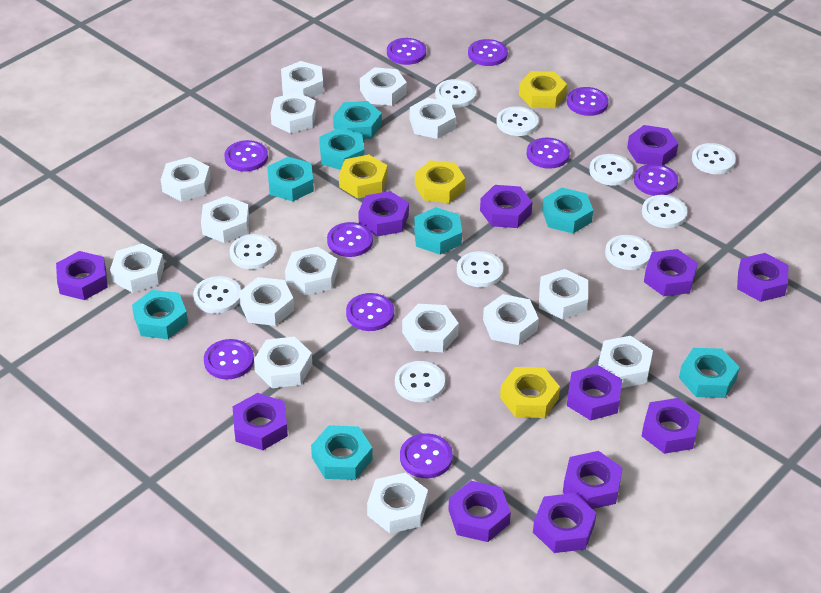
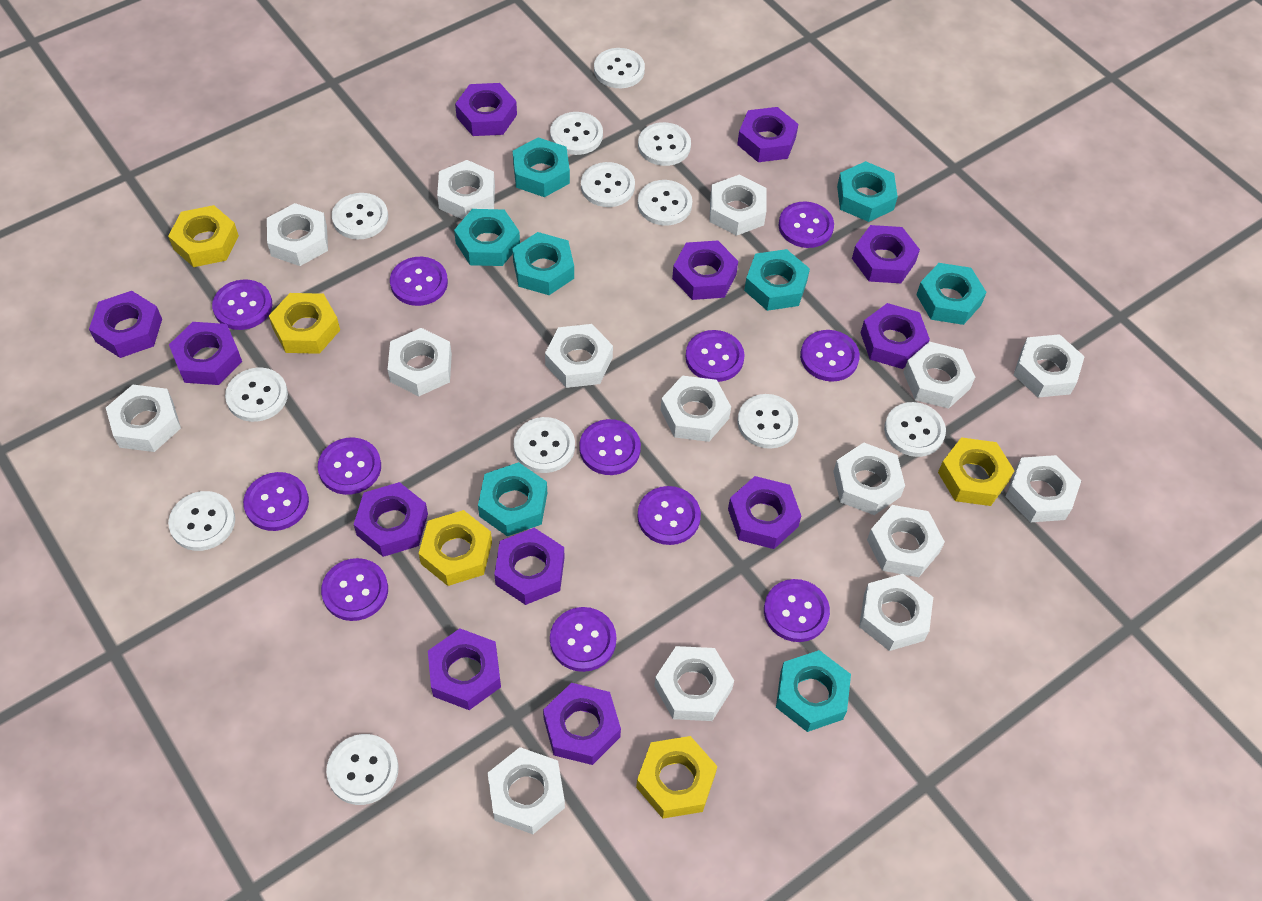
purple button: [204,339,254,379] [225,140,268,172] [327,222,373,257] [346,293,394,331] [387,38,426,65] [400,433,453,478] [468,39,508,66] [527,138,570,169] [567,87,609,116] [634,164,678,196] = 10 -> [212,279,272,330] [243,472,309,531] [318,438,381,495] [321,558,388,621] [390,257,448,306] [550,607,616,672] [579,419,641,475] [637,486,701,545] [685,330,745,382] [764,579,830,642] [779,201,834,248] [800,330,860,382] = 12
white button: [193,276,241,314] [229,234,276,269] [395,361,445,402] [435,79,476,108] [457,251,504,287] [497,106,539,136] [589,154,633,186] [605,235,652,270] [642,195,687,228] [692,143,736,174] = 10 -> [168,491,235,551] [225,368,288,422] [326,734,399,805] [332,193,388,239] [514,417,575,473] [550,112,603,155] [581,162,635,207] [594,48,645,88] [638,122,691,166] [638,180,692,226] [737,394,798,449] [884,402,946,457] = 12
yellow nut: [339,155,387,198] [415,160,465,203] [500,367,560,418] [519,71,567,108] = 4 -> [168,205,239,267] [269,293,340,354] [419,510,492,586] [636,736,717,818] [938,437,1015,506] = 5

